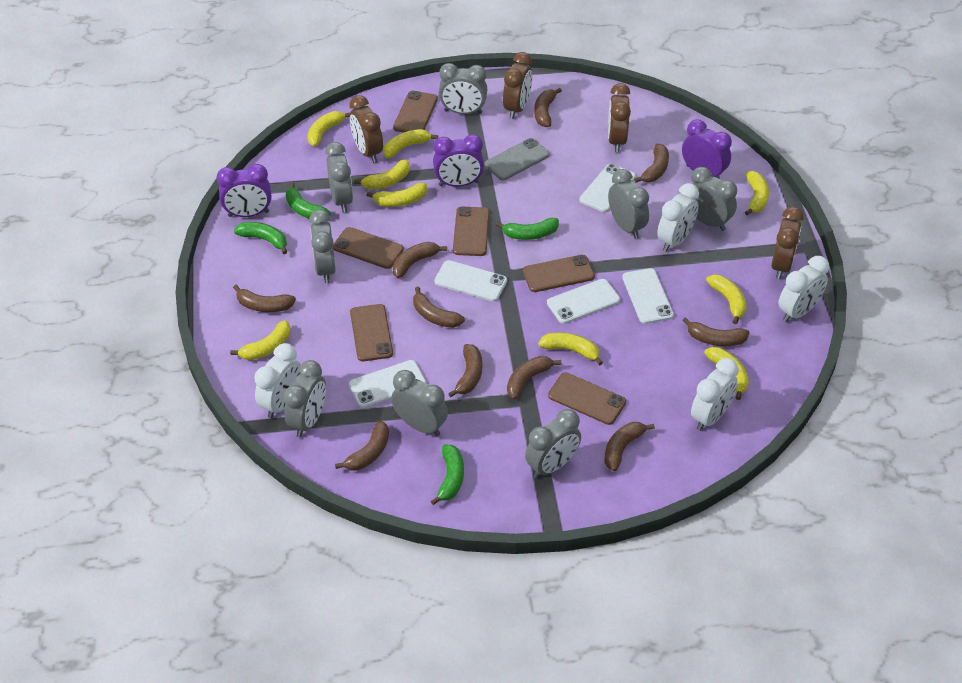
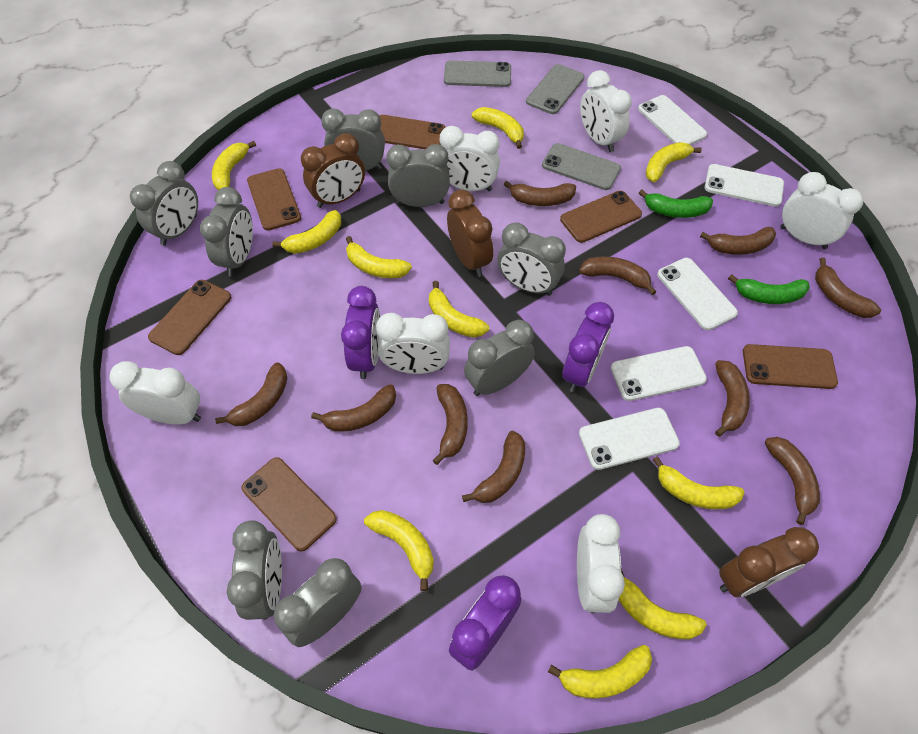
brown clock: [349,95,383,163] [503,52,532,119] [608,83,631,152] [771,207,804,279] = 4 -> [301,133,365,208] [447,189,493,277] [719,527,819,597] = 3
green banana: [234,222,287,254] [286,182,330,219] [431,445,464,505] [496,218,559,240] = 4 -> [639,190,713,218] [728,274,810,304] = 2
grey phone: [485,138,550,180] = 1 -> [444,60,511,87] [526,64,584,114] [542,143,621,190] = 3
white clock: [254,343,301,419] [657,183,699,252] [691,358,739,431] [779,256,829,322] = 4 -> [109,361,201,425] [376,313,450,374] [440,126,500,191] [577,514,625,613] [580,70,632,152] [780,172,863,249] = 6
yellow banana: [230,320,291,360] [307,111,350,146] [354,159,410,190] [366,183,427,207] [383,129,438,158] [538,332,603,366] [704,347,749,400] [706,274,746,324] [745,171,769,215] = 9 -> [212,141,256,190] [272,210,341,254] [346,236,412,278] [364,510,434,591] [429,281,489,338] [472,107,524,149] [548,645,652,699] [619,568,707,640] [645,142,702,182] [653,456,745,509] = 10

